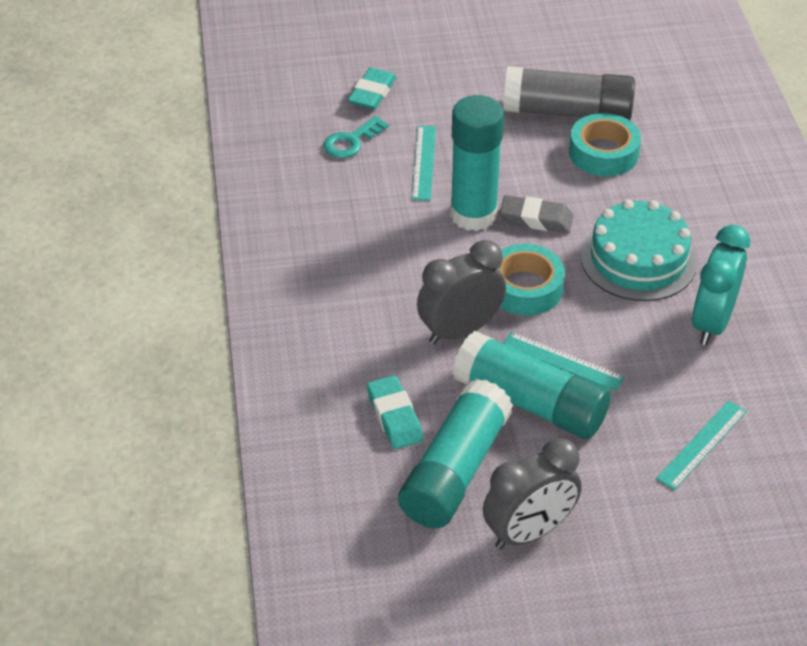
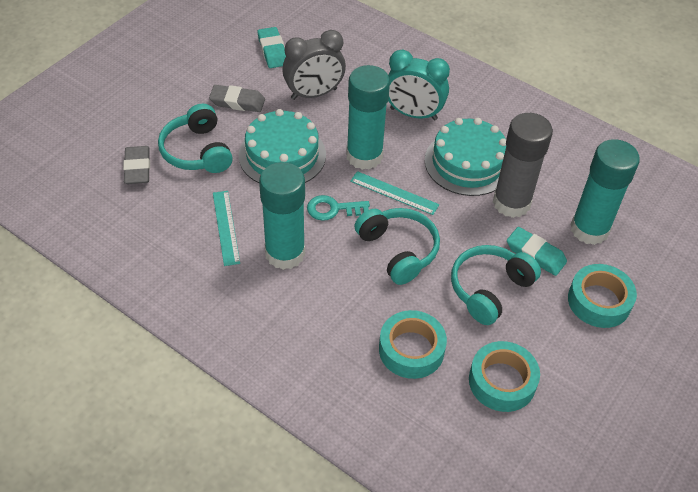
grey clock: [417,240,506,344] [483,438,582,549] = 2 -> [282,30,346,100] = 1
grey eraser: [500,195,573,233] = 1 -> [123,146,150,184] [209,85,265,112] = 2
turquoise cake: [581,199,697,301] = 1 -> [239,109,326,183] [425,118,506,196] = 2
turquoise headphones: none = 0 -> [158,104,233,173] [354,208,440,285] [451,245,541,325] = 3
turquoise ruler: [412,126,436,200] [503,332,625,391] [656,401,747,490] = 3 -> [213,191,240,266] [350,171,439,215] = 2
turquoise tape: [497,244,565,316] [569,113,641,177] = 2 -> [379,310,447,379] [469,341,540,412] [568,264,637,328] = 3

